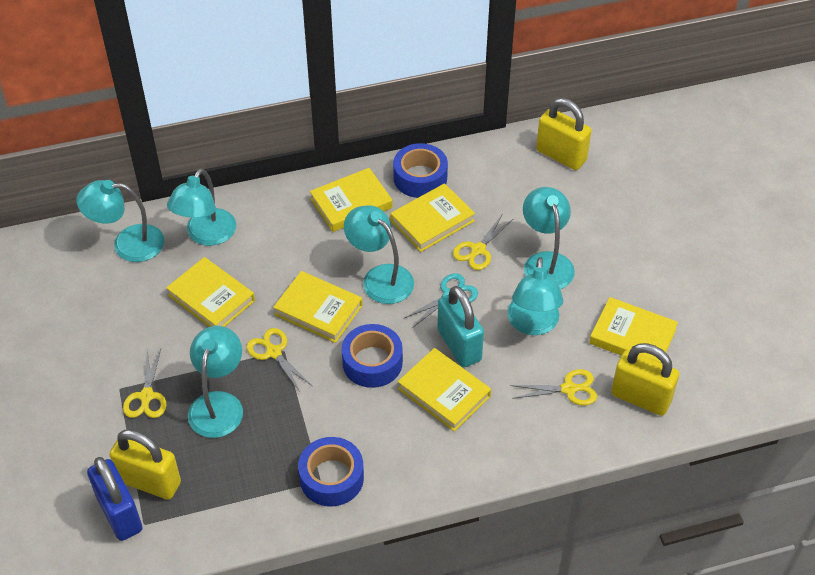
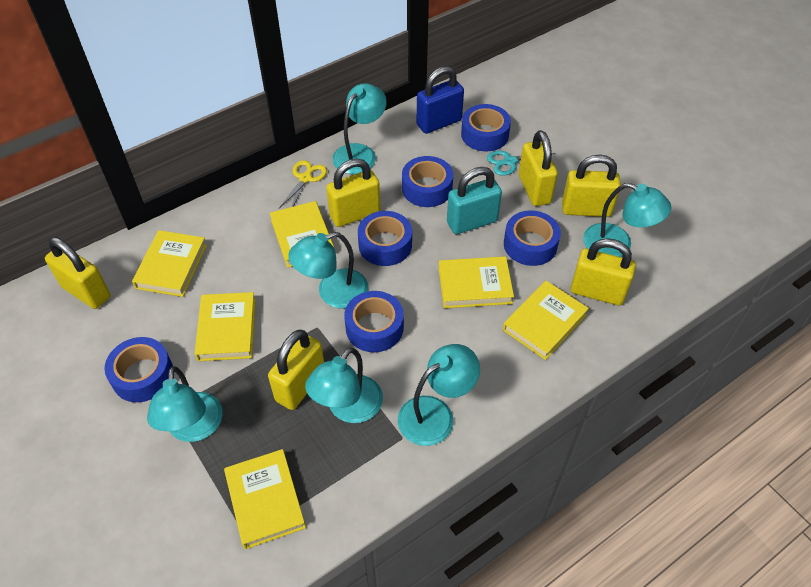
blue tape: [298,437,364,506] [342,324,403,388] [393,143,448,198] = 3 -> [105,337,173,402] [344,291,404,352] [358,211,412,266] [402,156,453,207] [461,104,511,151] [504,210,561,266] = 6
yellow padlock: [109,430,181,500] [536,98,592,170] [611,343,679,416] = 3 -> [45,237,110,309] [268,330,324,410] [326,159,380,227] [519,130,558,206] [562,154,621,217] [571,238,636,305] = 6
yellow scissors: [123,349,166,418] [246,328,312,392] [453,215,513,270] [510,369,597,406] = 4 -> [279,160,327,208] = 1

